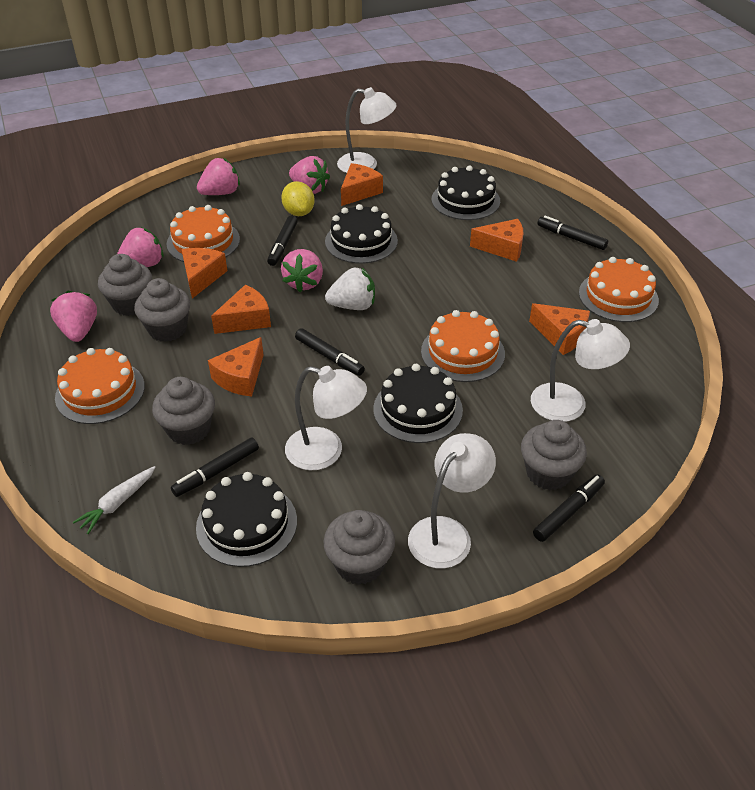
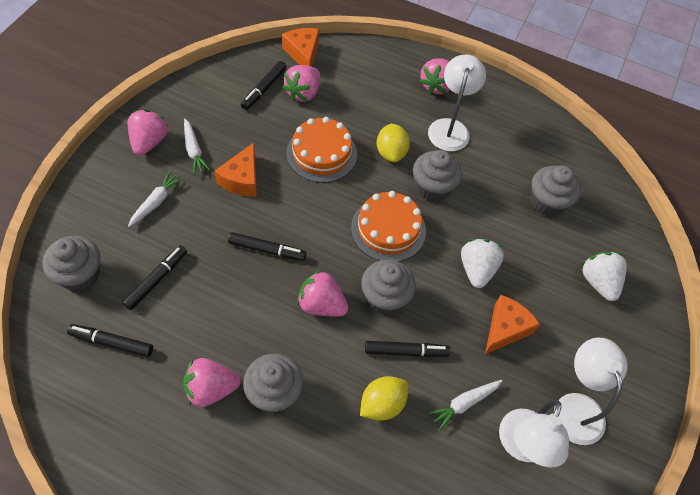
black cake: [196,472,297,567] [325,204,398,264] [373,364,463,443] [432,165,500,220] = 4 -> none = 0
orange cake: [55,348,145,424] [167,205,240,262] [421,310,505,382] [579,257,659,322] = 4 -> [286,117,357,183] [351,191,426,262] = 2
orange cheese: [182,248,227,299] [208,337,264,397] [211,284,271,334] [341,163,383,206] [470,219,523,262] [529,303,590,355] = 6 -> [215,143,257,196] [282,28,319,67] [485,295,540,354] = 3
white carrot: [73,466,156,534] = 1 -> [128,171,183,227] [184,119,210,175] [428,380,502,430] = 3
white lamp: [285,366,367,470] [337,87,397,173] [408,433,496,568] [531,319,630,422] = 4 -> [428,55,486,151] [499,400,569,467] [554,338,628,445] = 3
white strawberry: [325,268,375,310] = 1 -> [461,239,504,288] [581,252,627,301] = 2
yellow lemon: [281,181,315,216] = 1 -> [360,376,408,421] [377,124,410,162] = 2

